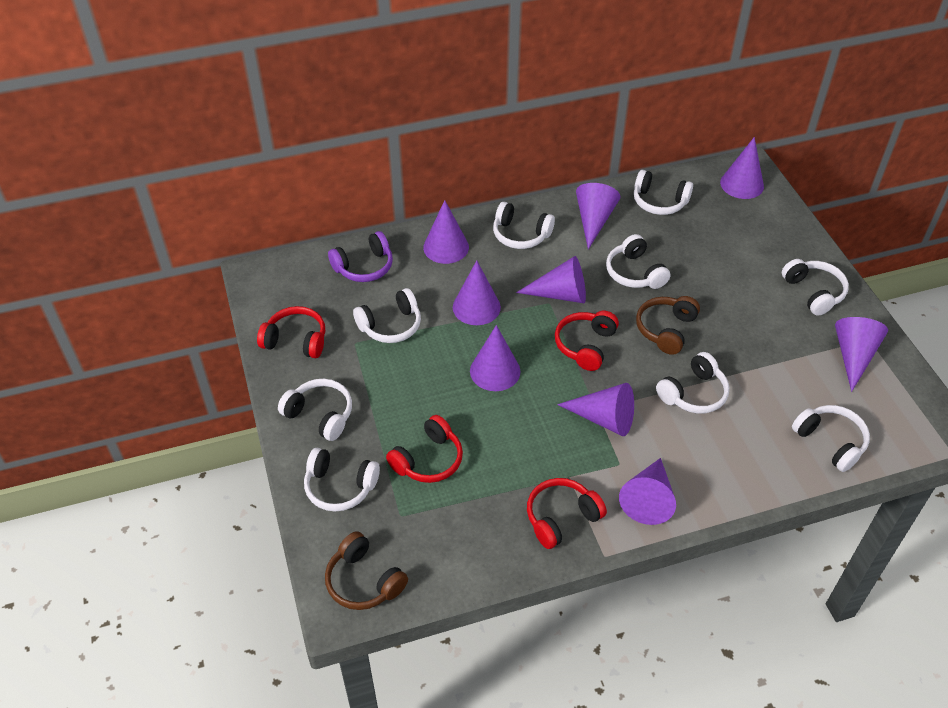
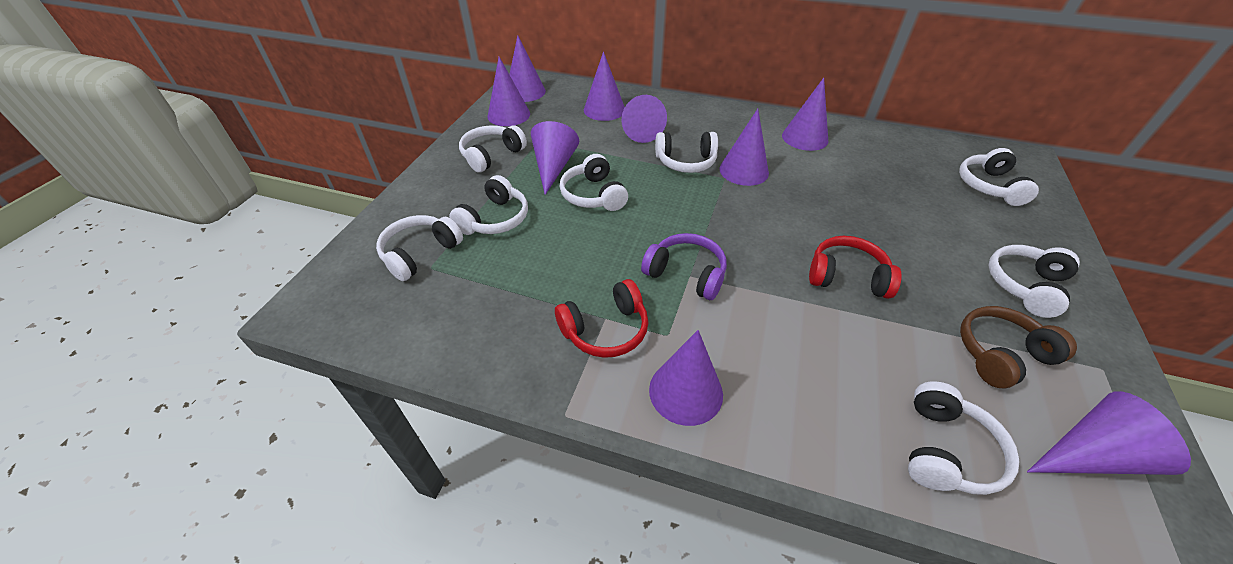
brown headphones: [325,531,408,610] [636,296,700,355] = 2 -> [960,306,1077,389] = 1
red headphones: [257,306,325,358] [386,415,463,483] [527,478,607,549] [555,311,619,371] = 4 -> [555,279,648,358] [809,236,902,299] = 2
white headphones: [278,379,352,441] [304,448,380,511] [353,288,421,343] [493,202,555,249] [606,234,671,289] [634,170,693,215] [656,352,729,414] [782,259,849,316] [792,405,870,472] = 9 -> [376,215,463,281] [449,175,528,235] [459,125,527,173] [560,154,628,211] [655,132,718,173] [908,381,1020,495] [959,148,1039,206] [988,245,1080,318] = 8

